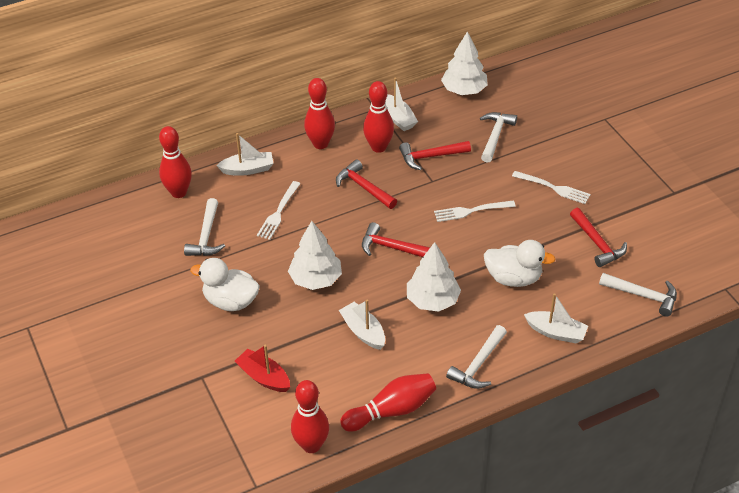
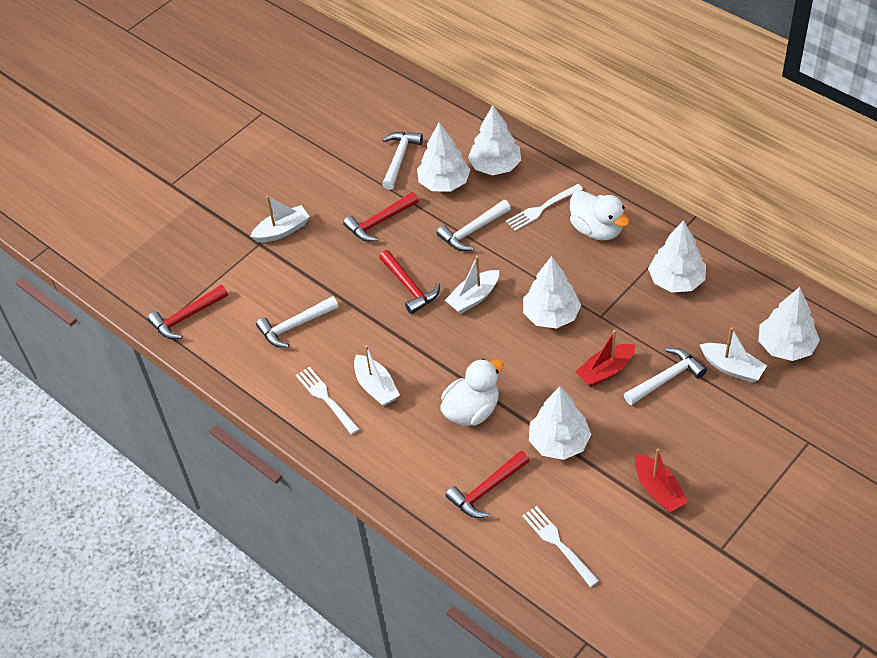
red boat: [235,344,290,392] = 1 -> [575,330,635,387] [635,448,688,513] = 2
red bowling pin: [159,126,192,198] [291,380,329,453] [304,78,335,149] [340,373,436,432] [363,81,394,153] = 5 -> none = 0
white tree: [288,221,342,290] [407,242,461,312] [441,31,488,95] = 3 -> [417,122,471,192] [468,105,521,175] [523,256,581,329] [529,386,591,460] [648,220,706,292] [758,287,820,361] = 6

